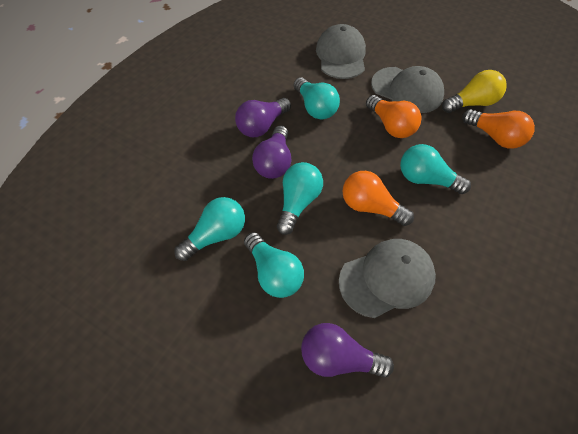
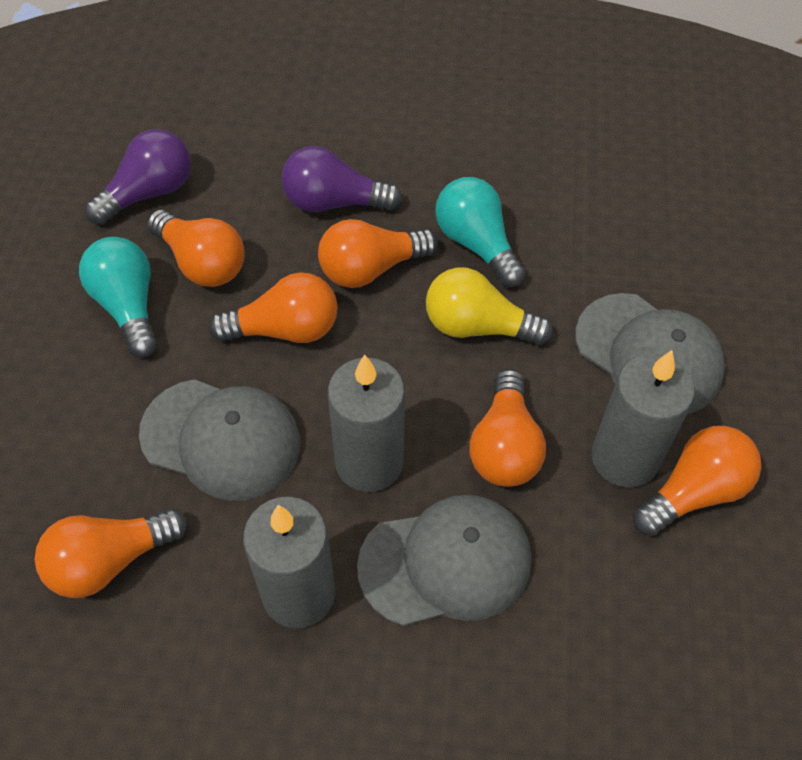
grey candle: none = 0 -> [243,497,335,628] [328,355,405,492] [591,350,695,488] = 3
orange light bulb: [342,171,414,226] [366,95,421,138] [462,109,535,149] = 3 -> [35,508,187,598] [147,210,245,287] [209,272,338,343] [318,219,438,288] [469,369,546,487] [633,426,761,536] = 6
purple light bulb: [235,98,291,137] [252,125,291,179] [301,323,394,378] = 3 -> [85,129,191,225] [281,146,402,212] = 2
turquoise light bulb: [174,197,245,261] [244,232,304,298] [277,162,323,235] [294,77,340,120] [400,144,471,194] = 5 -> [79,237,157,358] [435,177,526,287] = 2

